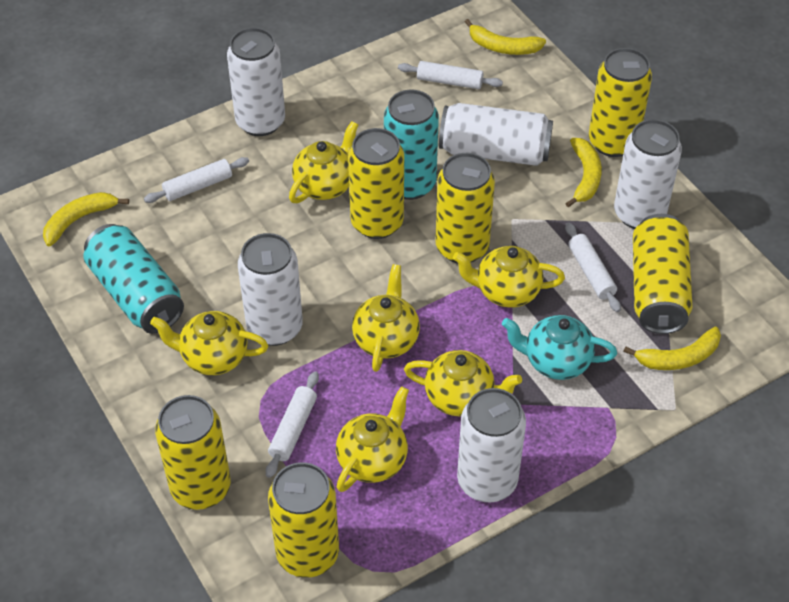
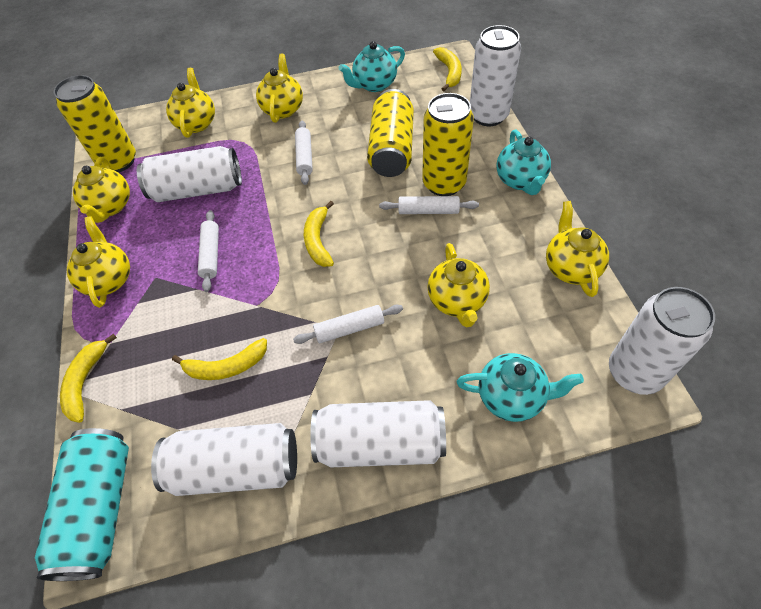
turquoise can: [83,224,184,334] [384,90,439,200] = 2 -> [35,428,129,581] = 1
turquoise teapot: [502,315,617,380] = 1 -> [339,41,405,92] [457,353,584,422] [496,130,551,195] = 3
yellow can: [155,395,231,510] [268,462,339,578] [348,128,404,239] [435,153,495,263] [589,48,652,157] [633,214,693,334] = 6 -> [54,75,136,172] [367,89,414,177] [422,93,474,196] = 3

